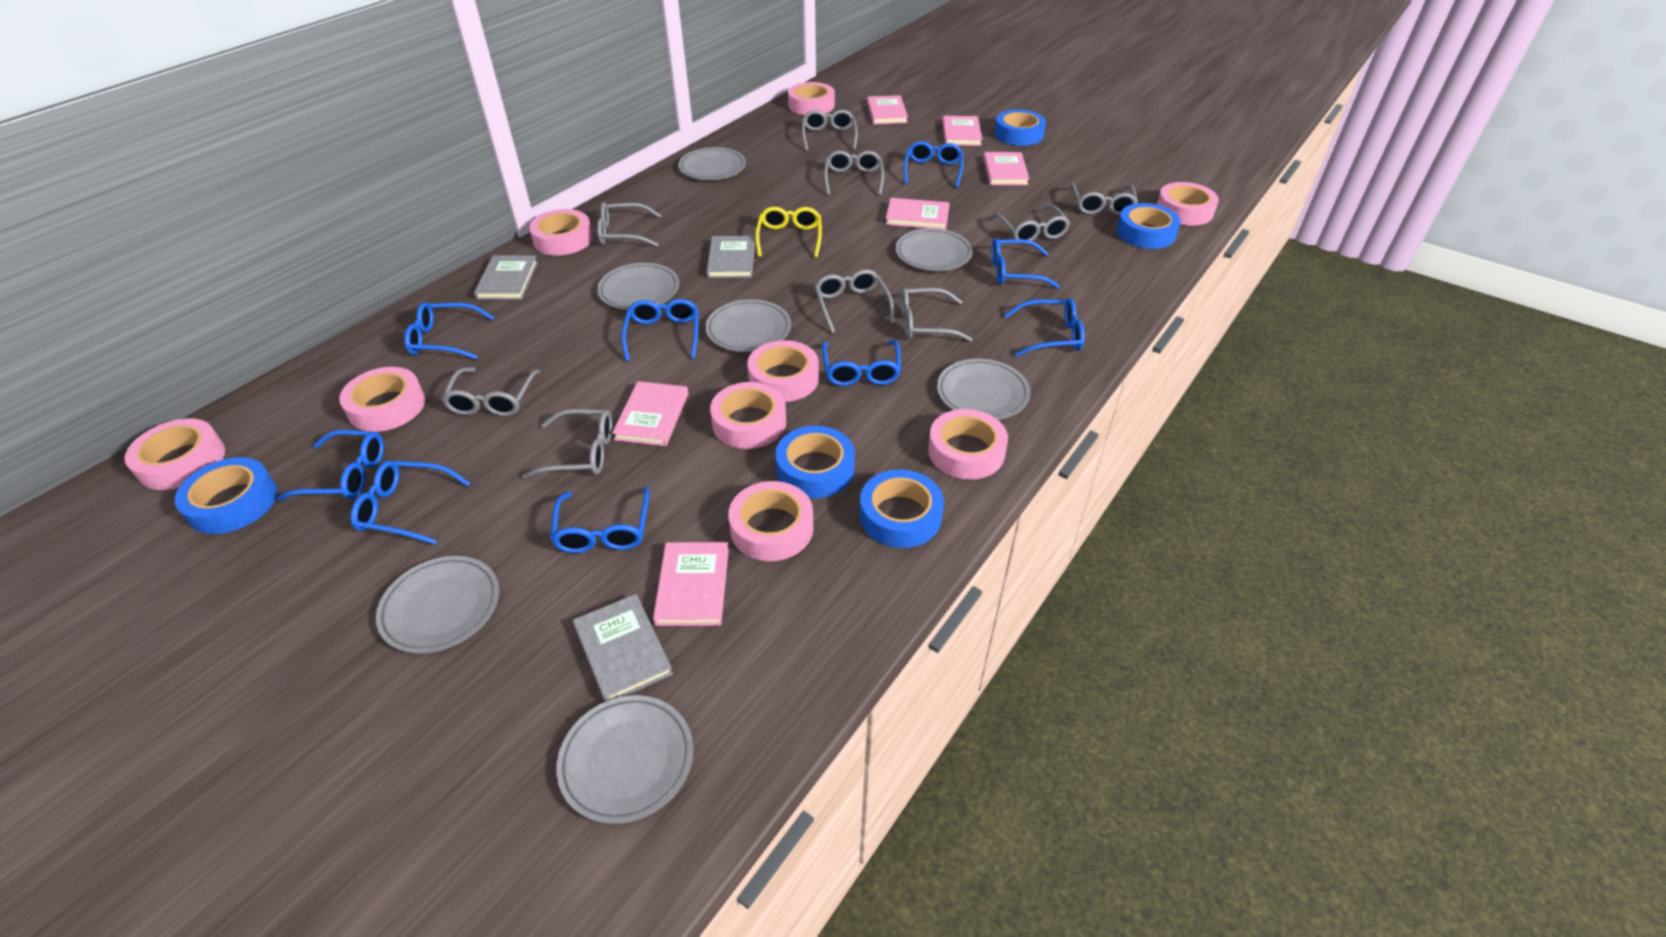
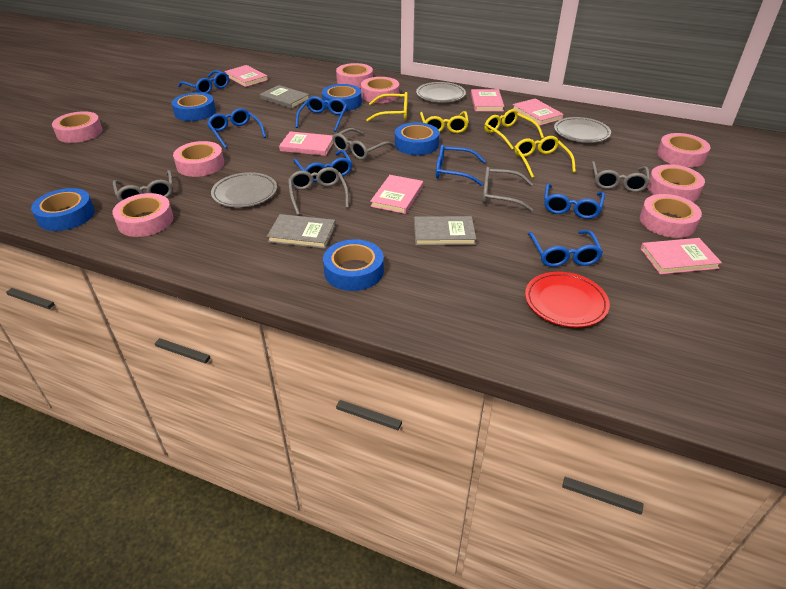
blue glasses: [277,430,384,501] [351,461,470,544] [404,302,495,359] [550,487,649,553] [621,299,698,361] [822,340,901,386] [903,141,964,188] [991,238,1060,288] [1005,298,1085,357] = 9 -> [178,70,229,94] [207,108,266,149] [293,150,352,182] [296,96,347,132] [436,145,485,186] [528,230,603,267] [544,183,605,219] = 7
grey glasses: [441,367,540,416] [522,409,612,479] [597,202,661,247] [802,110,858,151] [814,269,895,333] [824,150,884,195] [901,288,973,342] [991,205,1070,244] [1070,183,1138,215] = 9 -> [113,170,173,201] [288,167,349,215] [332,128,394,160] [482,167,533,212] [592,161,650,192] = 5
grey plate: [376,556,499,654] [556,695,693,824] [597,263,679,310] [678,147,746,180] [705,299,791,352] [895,228,973,271] [937,359,1031,420] = 7 -> [211,172,277,207] [416,82,466,103] [554,117,611,143] = 3
pink tape: [124,418,225,490] [339,367,425,432] [529,209,593,256] [710,382,786,449] [728,481,813,561] [747,340,819,402] [788,82,835,115] [928,409,1008,479] [1157,182,1219,226] = 9 -> [52,111,103,143] [112,193,173,237] [173,141,224,177] [336,63,373,88] [361,77,399,103] [640,194,702,238] [647,164,705,202] [657,133,710,167] = 8
red plate: none = 0 -> [525,272,610,327] = 1
yellow glasses: [755,207,822,258] = 1 -> [366,92,408,122] [420,111,469,133] [484,109,544,150] [515,136,576,178] = 4

